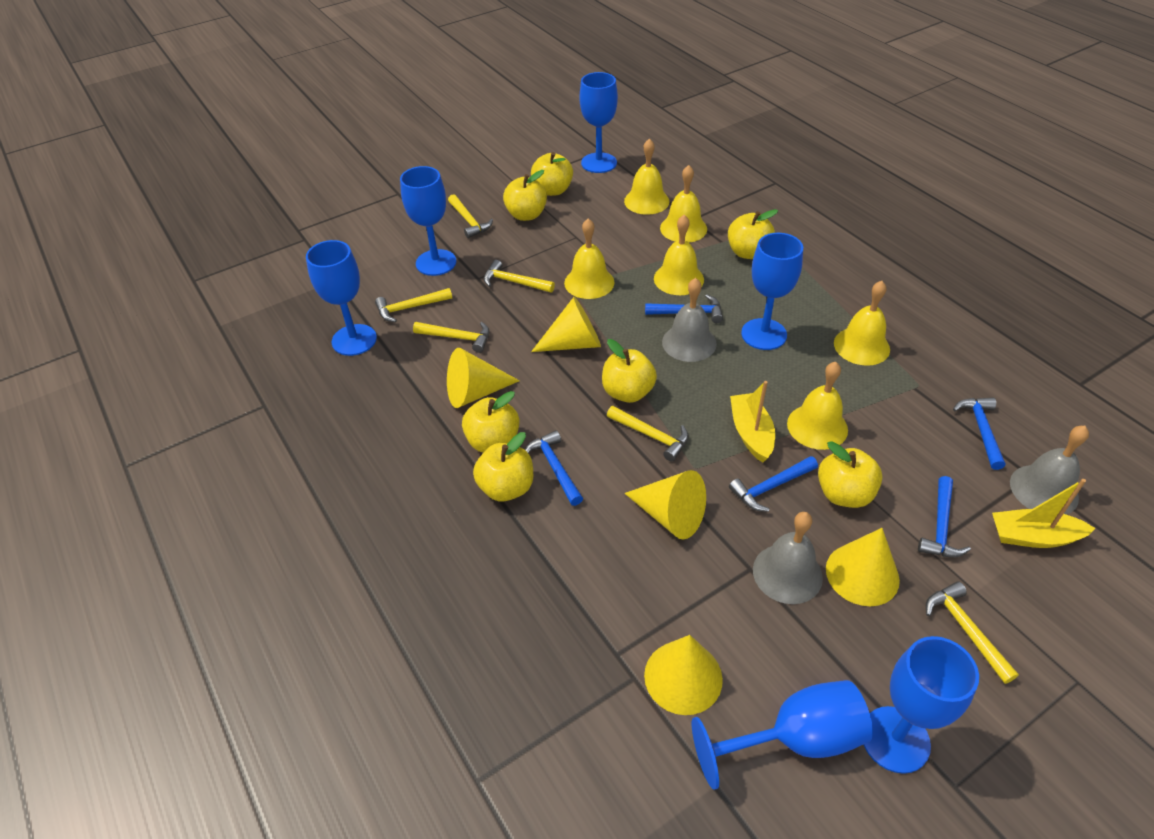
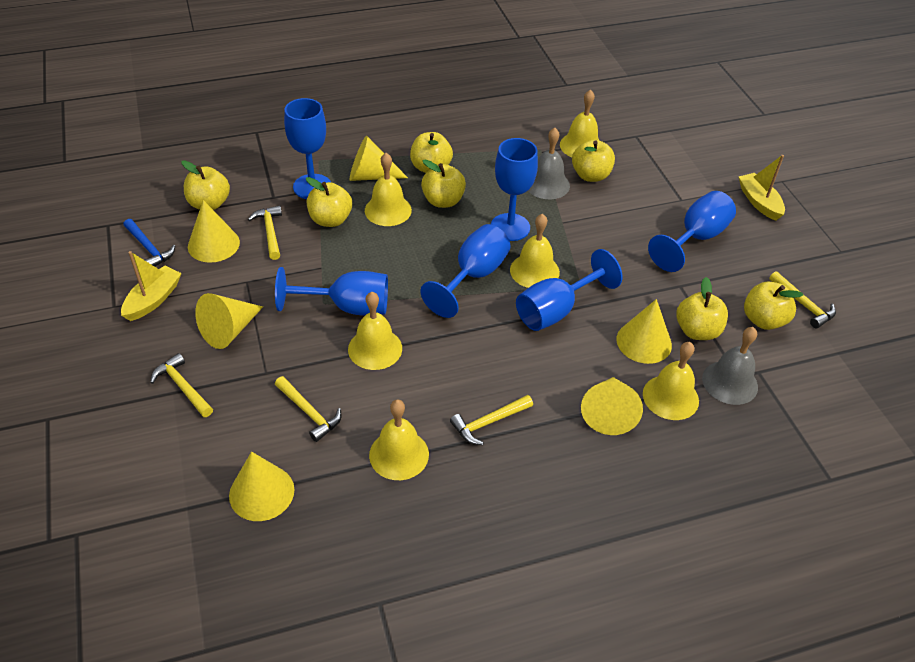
blue hammer: [525,430,583,506] [645,294,723,323] [729,456,818,512] [918,476,971,558] [953,397,1005,470] = 5 -> [123,219,175,266] = 1
grey bell: [662,278,717,362] [753,512,823,604] [1010,426,1089,515] = 3 -> [528,128,570,199] [702,327,758,405] = 2
yellow cone: [447,348,520,408] [531,297,601,352] [624,470,706,540] [644,635,723,715] [826,528,900,606] = 5 -> [188,200,240,262] [195,293,263,349] [229,452,294,521] [350,136,408,181] [581,377,643,435] [616,299,672,364] = 6
yellow hammer: [375,288,452,322] [413,322,490,353] [448,194,493,238] [484,260,555,293] [607,406,689,462] [926,581,1019,684] = 6 -> [150,353,213,417] [248,205,282,260] [275,376,341,442] [450,395,533,445] [769,271,836,329] = 5

